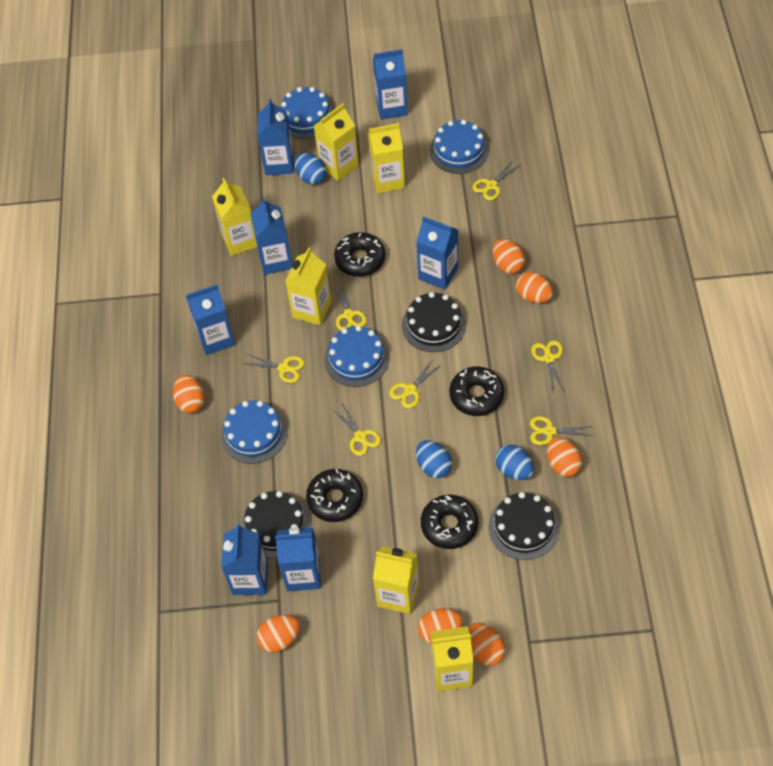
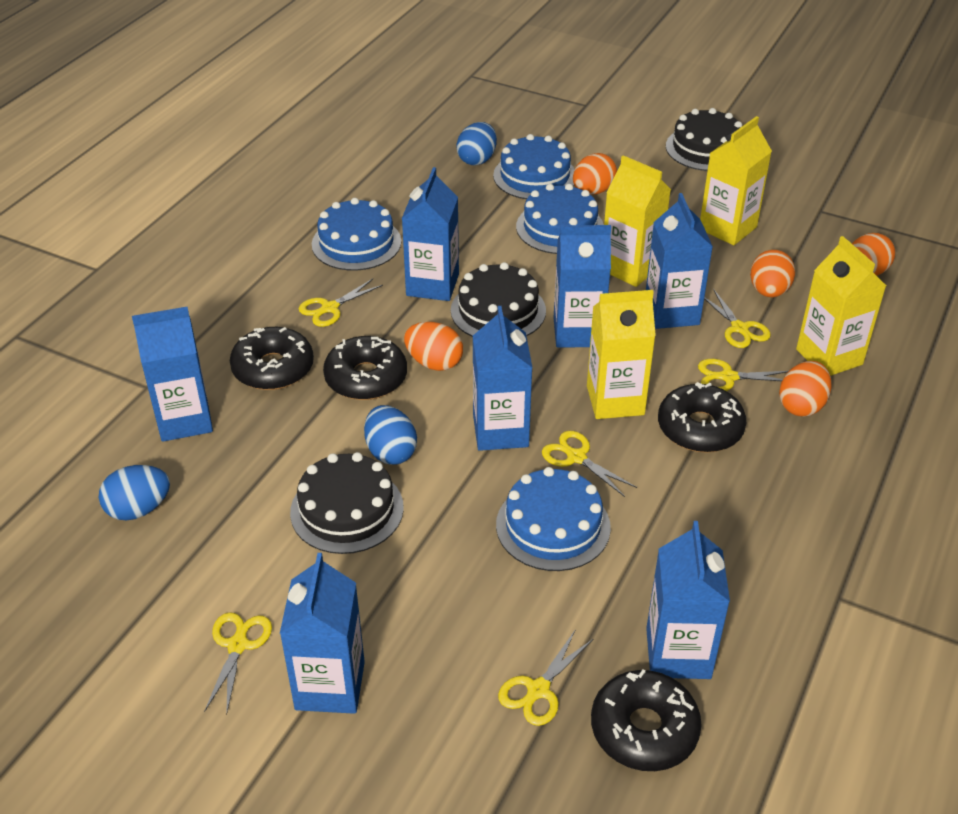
orange egg: [173,375,205,413] [257,615,300,652] [418,608,463,644] [468,623,506,666] [493,239,525,274] [516,272,553,303] [547,437,582,477] = 7 -> [404,322,463,371] [573,153,617,195] [750,250,795,297] [779,361,832,417] [852,233,895,276] = 5
yellow carton: [212,178,257,256] [285,247,331,325] [314,104,359,181] [368,123,405,194] [373,546,419,614] [431,626,473,692] = 6 -> [587,290,656,419] [604,155,671,287] [700,116,772,245] [796,236,886,376] = 4
yellow scissors: [243,354,305,383] [333,404,381,456] [334,284,366,331] [389,359,442,408] [472,160,520,200] [530,416,593,445] [531,340,565,394] = 7 -> [204,612,272,715] [299,279,383,327] [498,629,593,726] [542,431,637,497] [698,359,789,391] [704,289,771,348] = 6

